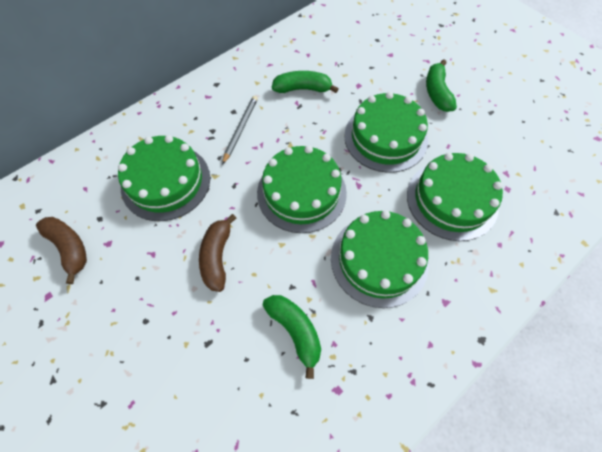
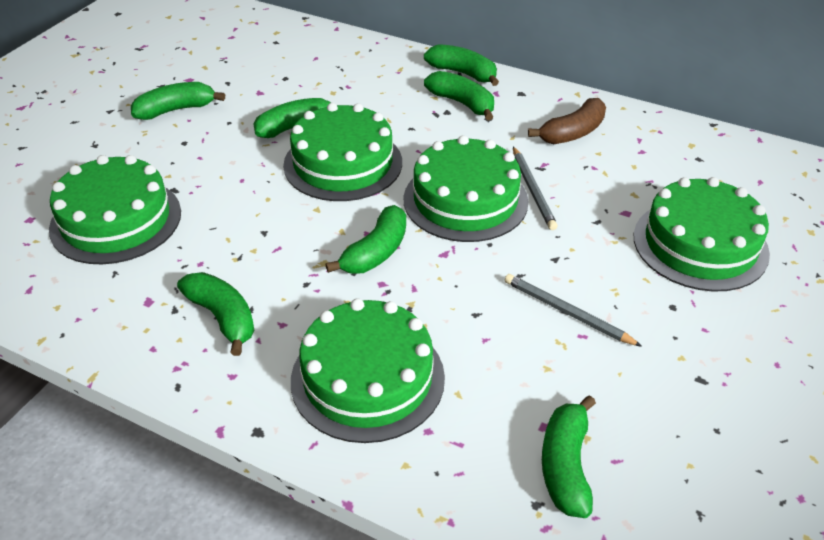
brown banana: [36,217,87,284] [199,214,236,292] = 2 -> [528,98,606,144] = 1
green banana: [263,295,321,379] [272,71,338,93] [426,59,457,112] = 3 -> [131,82,225,120] [177,272,254,356] [253,98,331,138] [325,205,406,274] [424,44,499,86] [424,71,494,120] [542,395,596,518] = 7
grey pencil: [222,96,258,165] = 1 -> [505,274,642,347] [513,147,557,230] = 2

